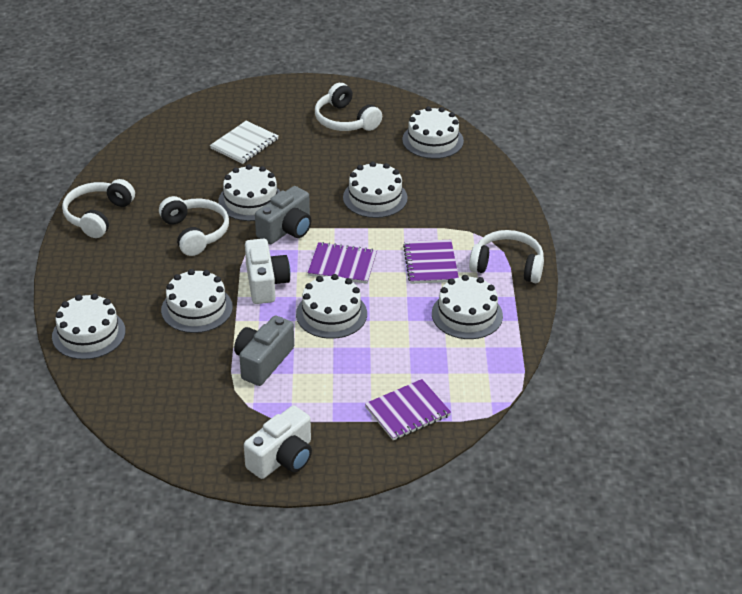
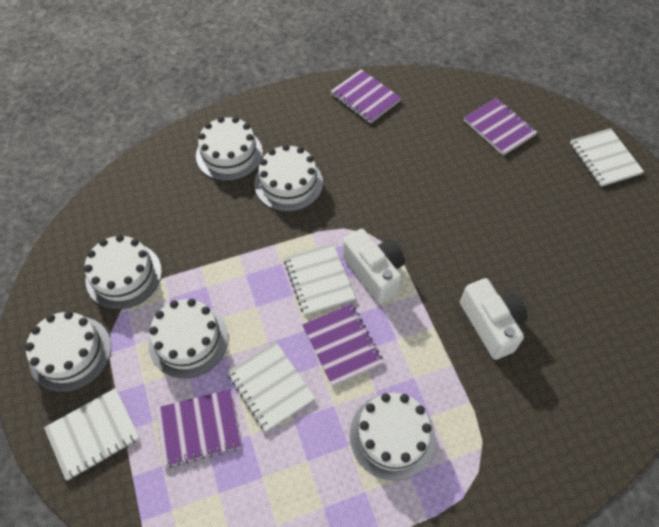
grey camera: [234,316,294,386] [255,186,311,244] = 2 -> none = 0
purple notebook: [307,242,377,284] [365,379,451,440] [403,240,459,284] = 3 -> [156,389,241,468] [302,304,384,387] [331,69,401,123] [464,98,537,156] = 4
white cake: [52,293,126,360] [161,269,233,333] [218,164,280,221] [296,274,367,339] [343,161,408,218] [402,106,464,159] [432,275,503,339] = 7 -> [25,311,111,392] [84,235,162,309] [148,299,228,378] [196,116,263,181] [254,144,323,212] [350,393,436,480] = 6
white headphones: [62,179,135,238] [159,196,229,256] [315,83,382,131] [469,230,544,283] = 4 -> none = 0
white notebook: [210,121,278,164] = 1 -> [44,388,140,480] [227,341,315,432] [284,243,356,315] [570,128,644,187] = 4

